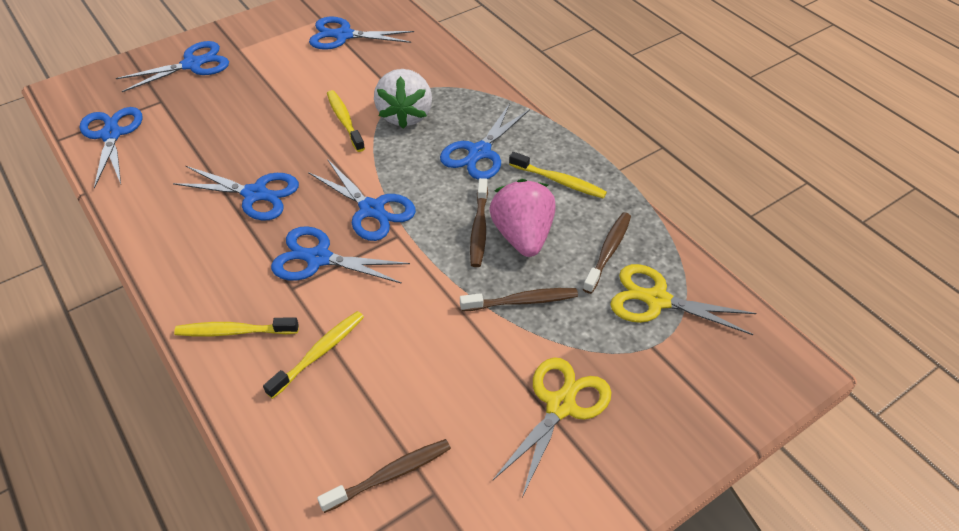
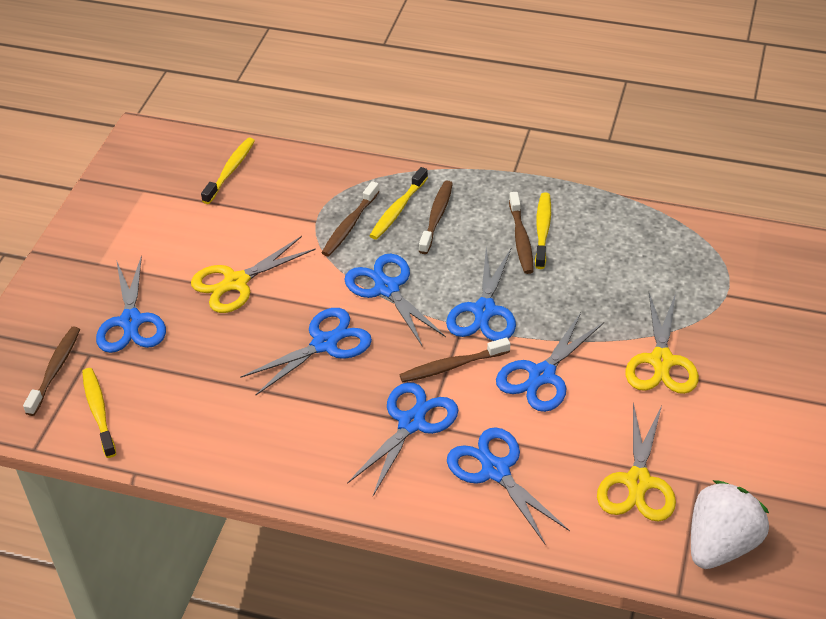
brown toothbrush: [317,439,451,513] [460,288,578,312] [470,178,488,267] [583,212,631,294] = 4 -> [23,327,80,416] [322,181,379,256] [399,337,510,383] [419,181,453,254] [509,192,534,274] = 5
pink strawberry: [489,179,556,257] = 1 -> none = 0
yellow scissors: [493,358,612,497] [610,264,757,335] = 2 -> [191,236,316,313] [597,403,676,522] [625,293,699,394] = 3

